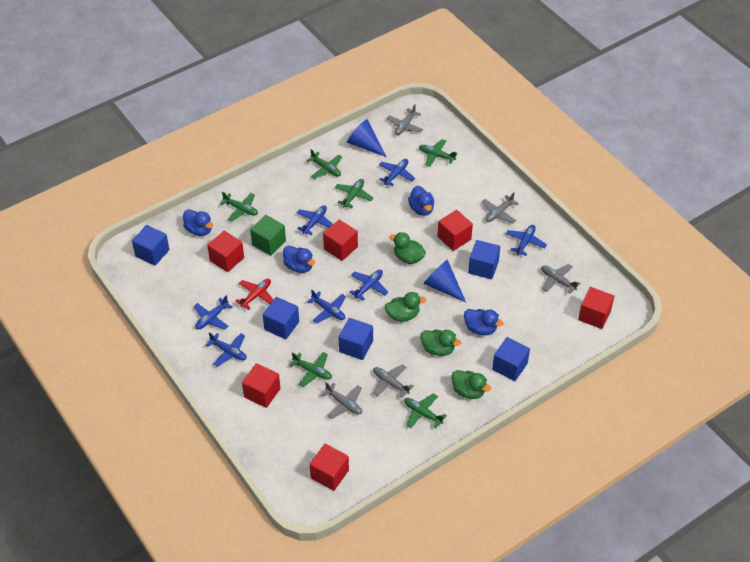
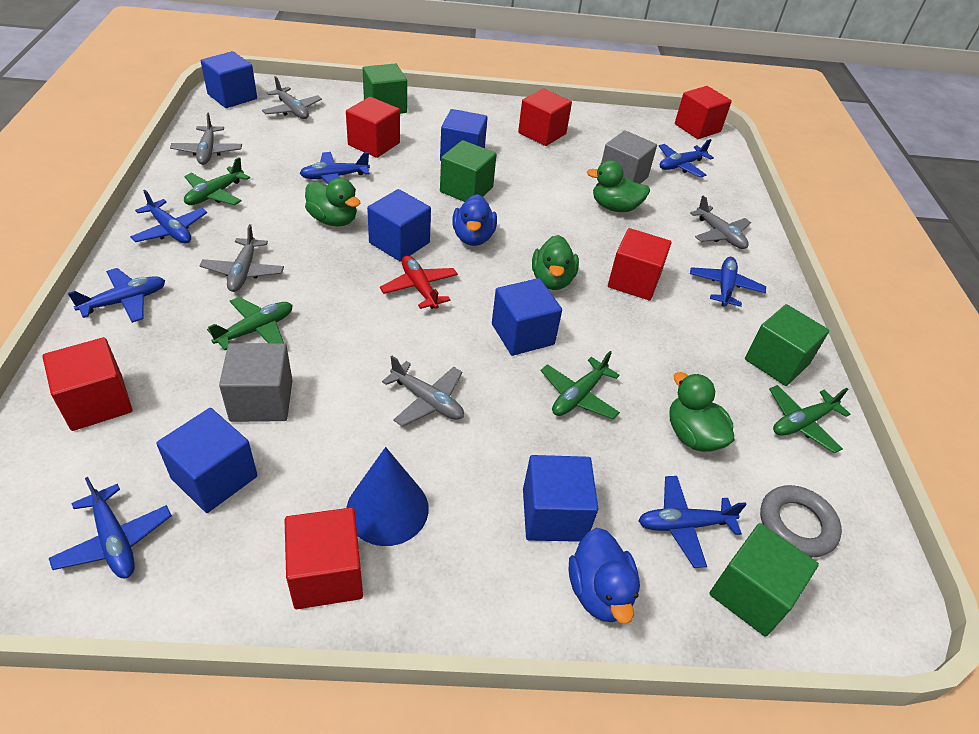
blue cone: [347,119,386,157] [423,260,466,302] = 2 -> [347,447,429,546] = 1
blue cube: [132,225,169,266] [263,297,299,339] [339,318,373,360] [468,240,500,279] [492,337,530,381] = 5 -> [156,408,257,513] [201,51,257,108] [367,189,431,262] [440,109,488,161] [492,278,562,356] [523,455,598,542] = 6
blue duck: [183,209,213,236] [283,245,315,273] [408,186,434,216] [464,309,503,335] = 4 -> [452,194,497,246] [569,528,640,624] = 2
green cube: [250,215,286,256] = 1 -> [363,64,407,114] [440,140,497,202] [710,523,819,637] [745,304,829,386] = 4
green plane: [220,192,258,221] [289,352,332,387] [307,149,342,179] [335,179,373,208] [404,393,447,428] [419,139,457,167] = 6 -> [184,157,250,205] [207,297,293,350] [541,351,620,419] [769,385,850,454] = 4
grey cube: none = 0 -> [219,343,292,422] [601,130,657,184] = 2
grey ring: none = 0 -> [760,485,842,557] = 1

